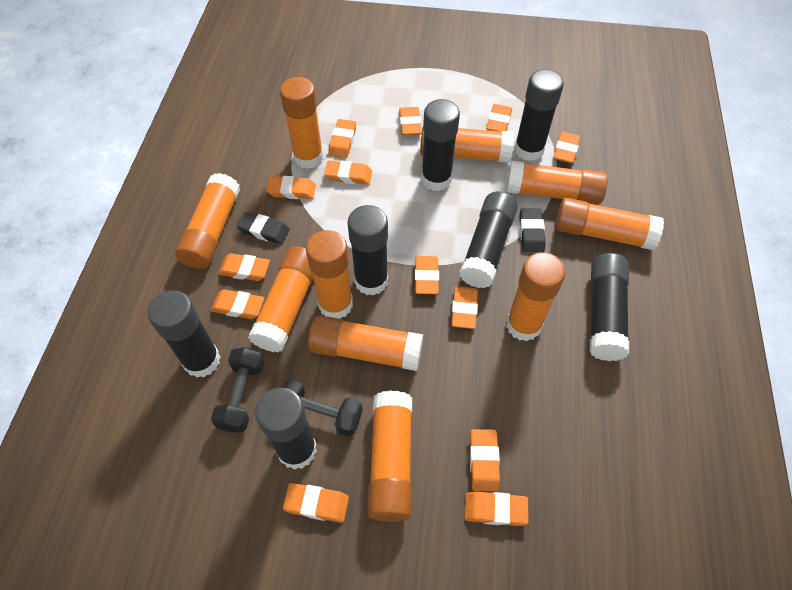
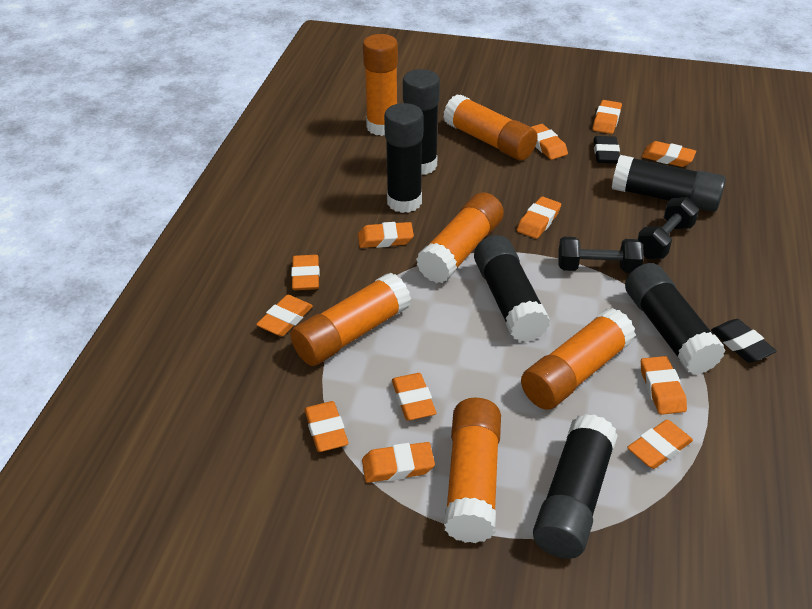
black glue stick: [148,290,220,378] [255,388,317,470] [347,205,388,296] [421,99,460,191] [459,191,518,288] [514,69,564,161] [590,253,629,361] = 7 -> [384,103,424,213] [403,69,440,175] [474,235,550,342] [533,414,618,559] [612,155,726,212] [625,263,726,374] = 6
orange eraser: [211,289,264,319] [218,253,270,281] [266,176,316,199] [283,483,349,523] [324,161,372,185] [328,119,356,158] [399,107,422,135] [415,256,439,294] [451,286,478,329] [465,491,528,526] [470,429,500,492] [486,104,512,132] [553,132,581,164] = 13 -> [256,295,313,336] [291,255,320,290] [304,401,349,452] [358,222,414,248] [362,442,435,483] [392,373,436,421] [517,196,561,239] [532,124,568,160] [593,100,622,134] [627,420,693,469] [641,356,687,415] [642,141,696,167] = 12
orange glue stick: [175,173,240,269] [248,246,314,353] [280,77,324,169] [306,230,353,319] [308,315,423,371] [367,390,412,522] [420,128,514,163] [506,161,608,205] [506,252,565,341] [555,197,664,250] = 10 -> [290,273,411,366] [363,34,398,136] [416,192,504,283] [443,94,538,160] [444,398,501,543] [521,308,636,410] = 6

